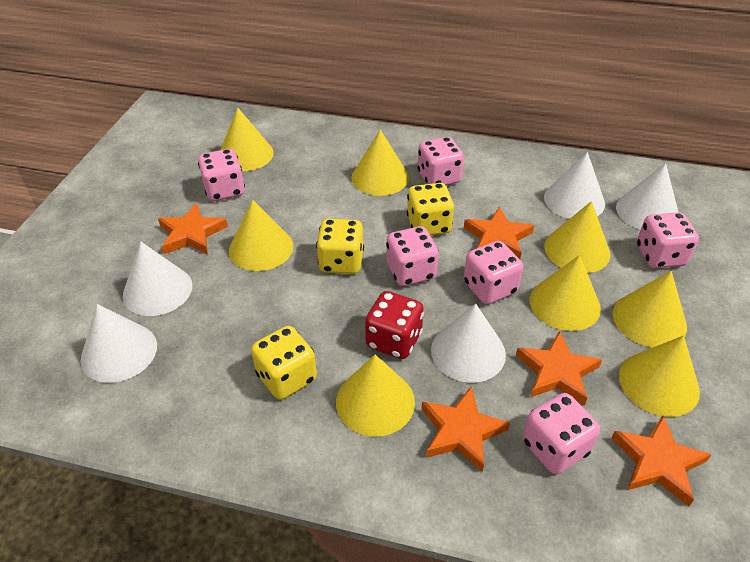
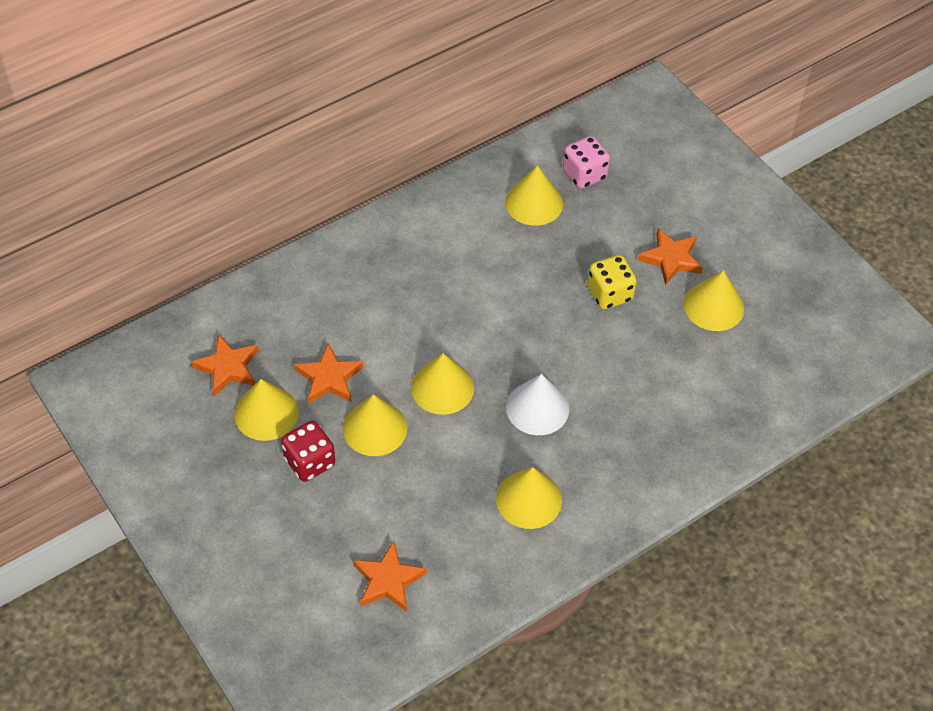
orange star: [158,203,228,254] [422,386,510,472] [464,207,534,259] [516,331,602,406] [612,415,712,506] = 5 -> [191,335,259,396] [294,343,363,404] [353,541,427,612] [638,229,703,285] = 4
pink dice: [198,149,245,201] [386,226,439,286] [417,137,464,185] [464,241,523,304] [522,393,600,474] [637,212,699,268] = 6 -> [563,136,610,189] = 1
white cone: [81,304,157,383] [123,241,192,316] [431,304,506,383] [544,152,605,219] [616,163,678,230] = 5 -> [506,374,570,435] = 1
yellow cone: [220,107,274,171] [229,199,293,271] [336,355,415,437] [352,130,409,196] [530,255,601,331] [544,201,610,273] [613,271,687,348] [619,335,700,417] = 8 -> [234,379,298,441] [343,394,407,456] [411,353,474,415] [496,467,562,529] [505,165,563,226] [684,270,744,331] = 6
yellow dice: [251,326,317,400] [316,219,364,274] [407,183,454,236] = 3 -> [587,255,637,309] = 1

